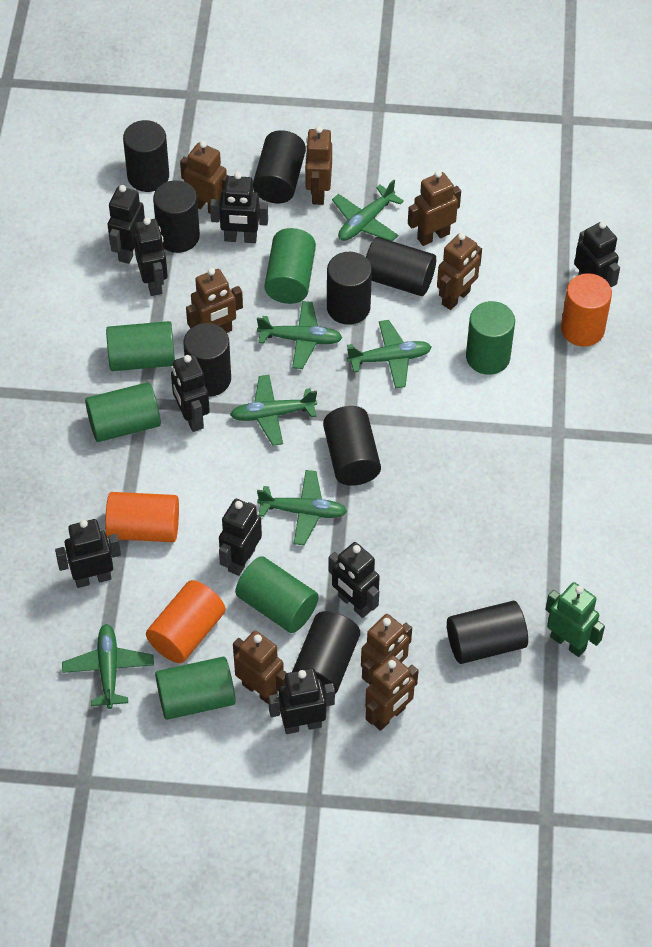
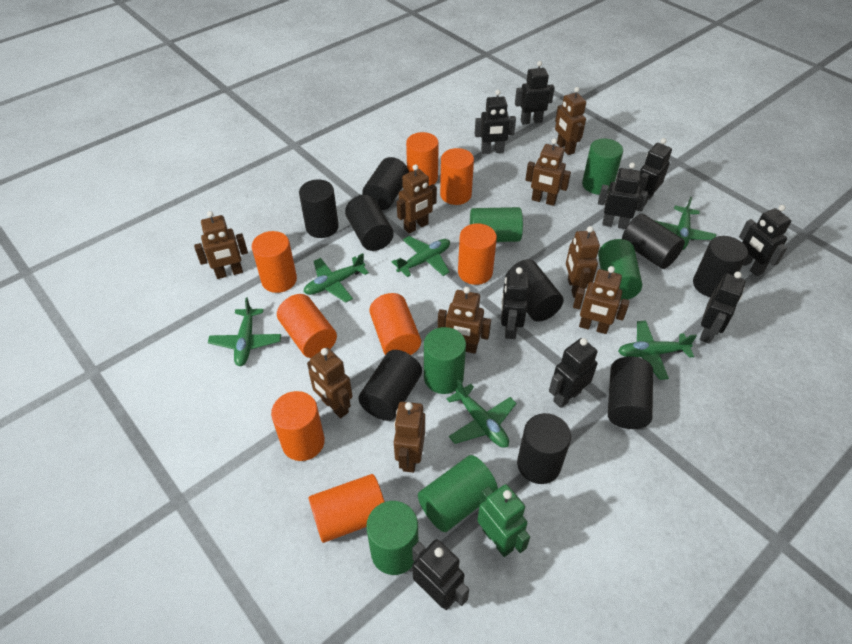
brown robot: [180,141,229,214] [186,268,243,333] [233,630,287,704] [305,126,332,205] [361,614,412,685] [365,656,419,731] [408,170,461,246] [437,233,482,310] = 8 -> [194,211,248,279] [307,347,352,419] [394,402,425,473] [397,164,437,233] [438,287,491,354] [525,138,571,206] [555,87,586,155] [566,226,600,298] [573,266,630,334] = 9
orange cylinder: [105,492,179,542] [146,580,225,663] [561,273,612,347] = 3 -> [252,231,297,293] [271,391,325,461] [277,294,337,358] [309,474,385,543] [369,293,421,355] [406,132,439,186] [440,148,474,205] [458,223,497,285] = 8

